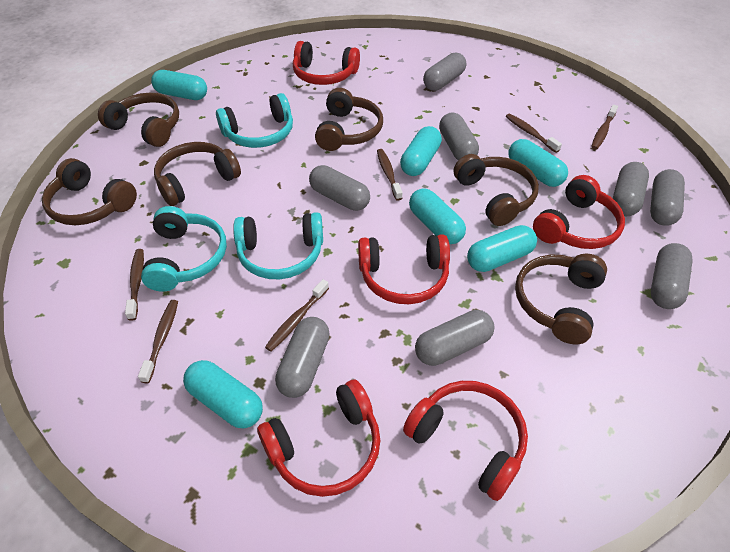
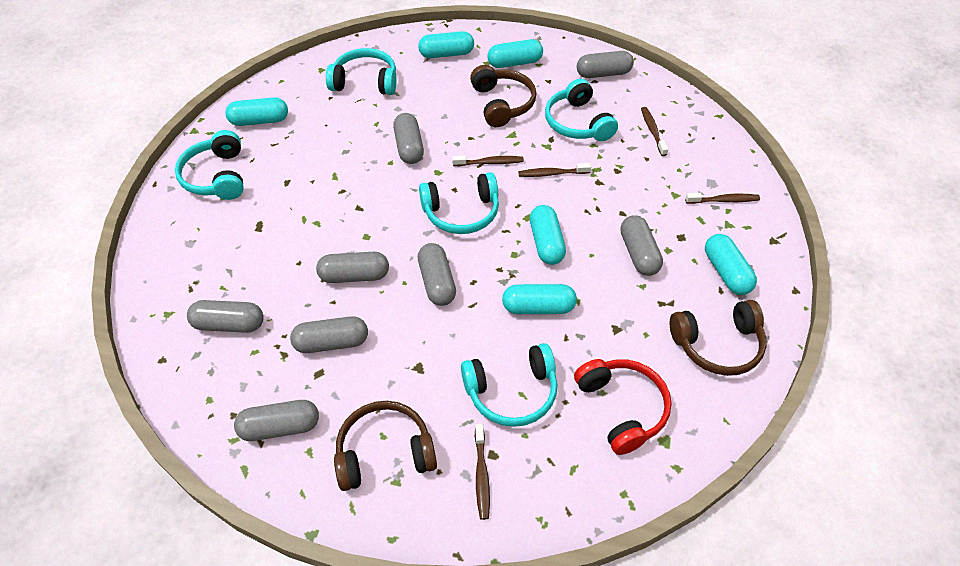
brown headphones: [42,158,137,225] [98,93,179,147] [154,142,241,206] [315,88,383,151] [454,154,539,226] [515,254,607,345] = 6 -> [334,401,437,491] [470,65,537,127] [670,300,767,376] = 3
brown toothbrush: [125,249,144,321] [138,300,178,383] [265,279,329,351] [377,149,403,201] [506,114,562,153] [591,105,618,150] = 6 -> [452,155,524,166] [475,424,490,520] [518,163,591,177] [641,107,668,156] [685,193,760,204] = 5
red headphones: [257,380,380,497] [293,41,360,85] [358,234,450,304] [403,381,528,501] [533,175,625,249] = 5 -> [574,359,672,455] = 1
turquoise headphones: [141,206,227,291] [216,93,293,148] [233,212,323,279] = 3 -> [175,130,244,200] [326,48,396,95] [419,172,499,234] [461,343,557,427] [545,79,618,141] = 5

